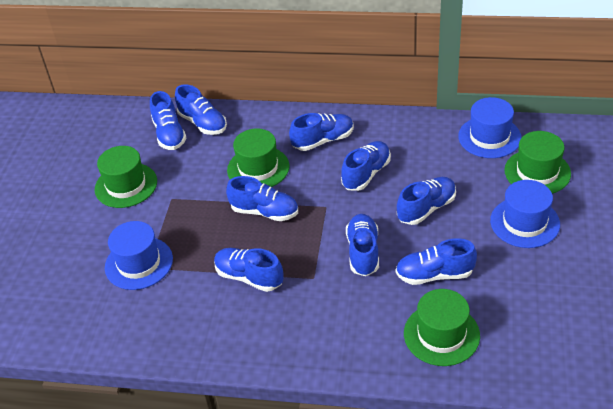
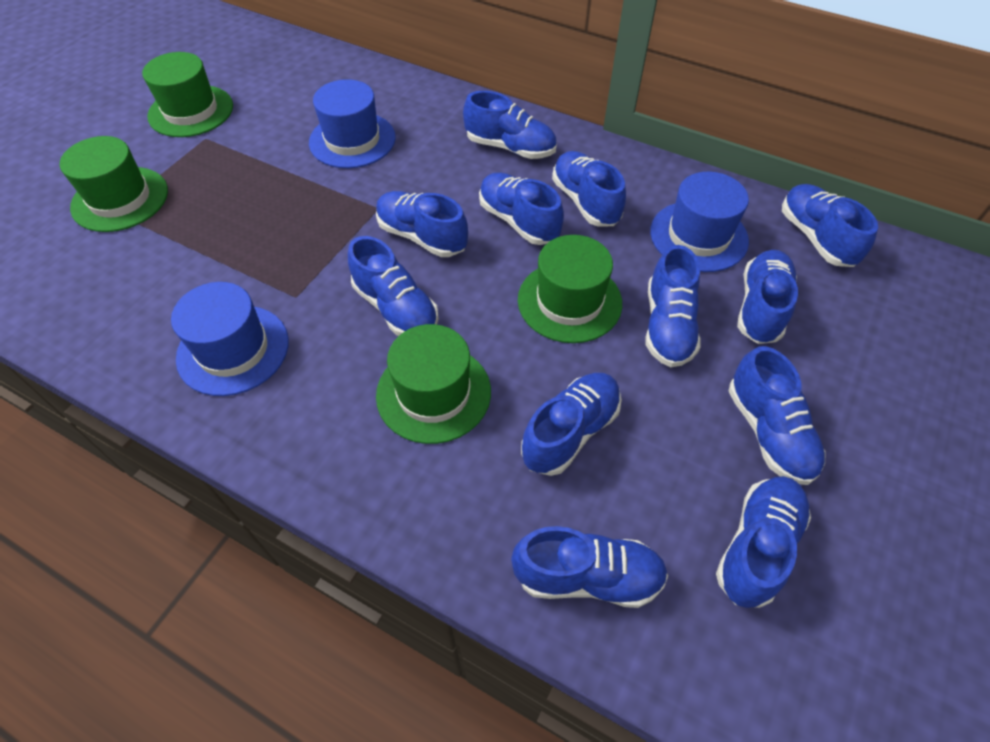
blue shoe: [150,91,187,150] [175,84,227,135] [214,248,284,292] [226,176,298,221] [289,113,354,151] [341,141,391,191] [346,214,379,276] [396,238,477,285] [397,177,456,225] = 9 -> [348,236,439,336] [376,191,468,257] [463,91,557,159] [479,172,564,245] [511,526,668,608] [521,373,622,476] [552,151,626,226] [646,245,701,367] [716,476,811,608] [728,346,826,485] [737,250,798,344] [782,184,878,267] = 12

